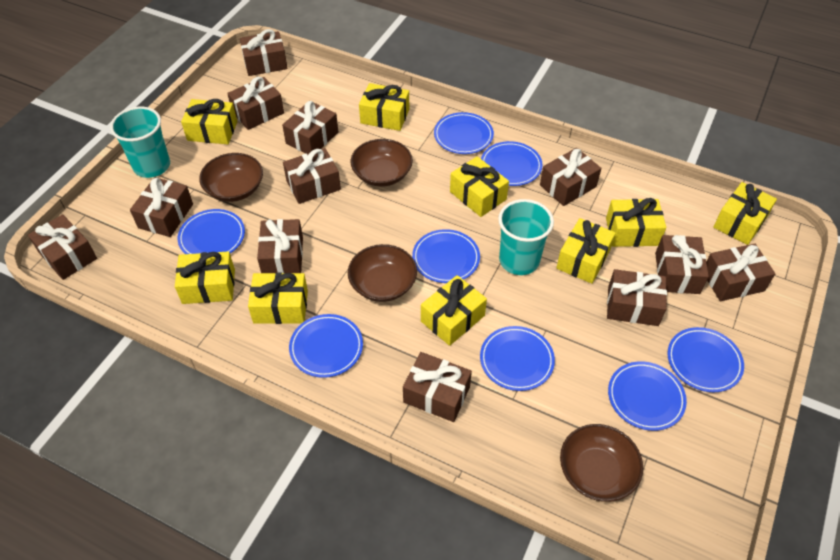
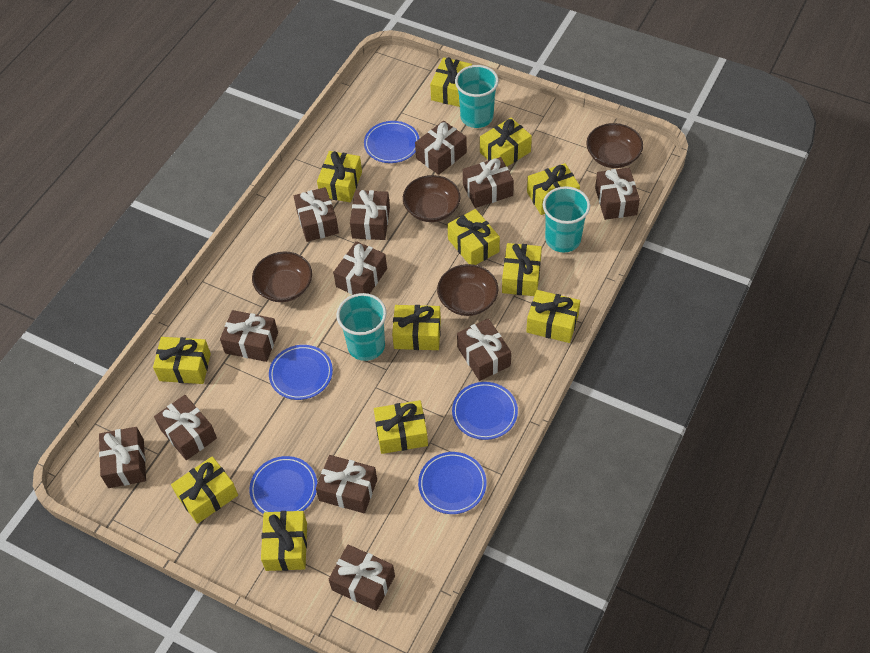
blue plate: [178,209,245,254] [289,314,363,378] [412,229,480,283] [434,112,494,154] [480,326,555,391] [481,141,543,186] [608,361,687,431] [667,327,744,392] = 8 -> [249,456,317,514] [269,345,333,400] [364,121,420,163] [418,452,487,514] [452,382,518,440] = 5
turquoise cup: [110,106,170,178] [498,199,554,275] = 2 -> [337,293,387,361] [455,65,499,128] [543,186,590,252] = 3
yellow gift: [175,251,235,304] [181,99,237,144] [248,272,308,324] [359,83,409,131] [421,275,487,346] [450,156,509,217] [556,218,616,284] [606,198,666,247] [713,182,777,245] = 9 -> [153,337,211,384] [171,456,238,524] [261,511,307,571] [317,151,362,202] [374,400,428,454] [392,305,441,350] [430,57,472,107] [447,209,500,265] [480,118,532,167] [502,243,542,296] [526,290,580,343] [527,163,580,215] = 12

